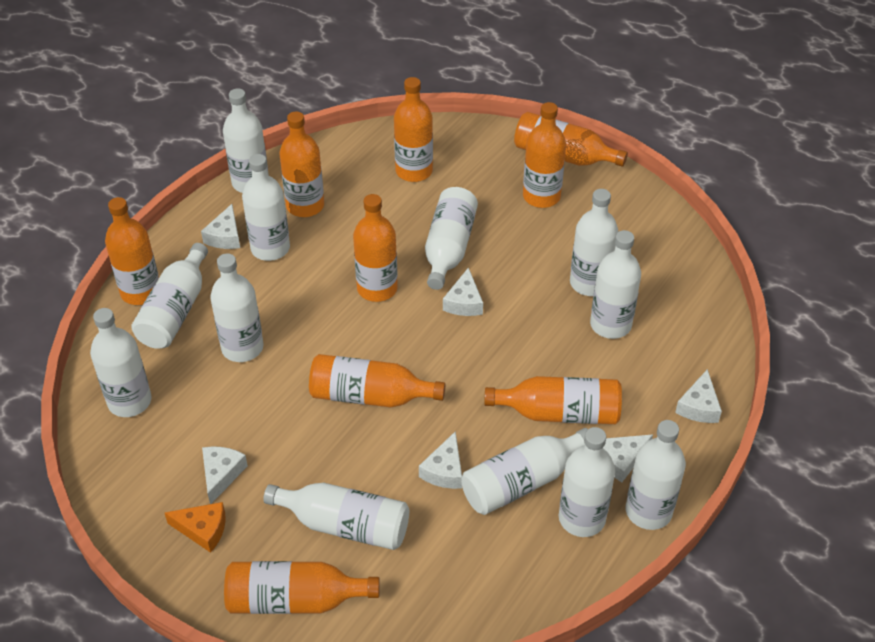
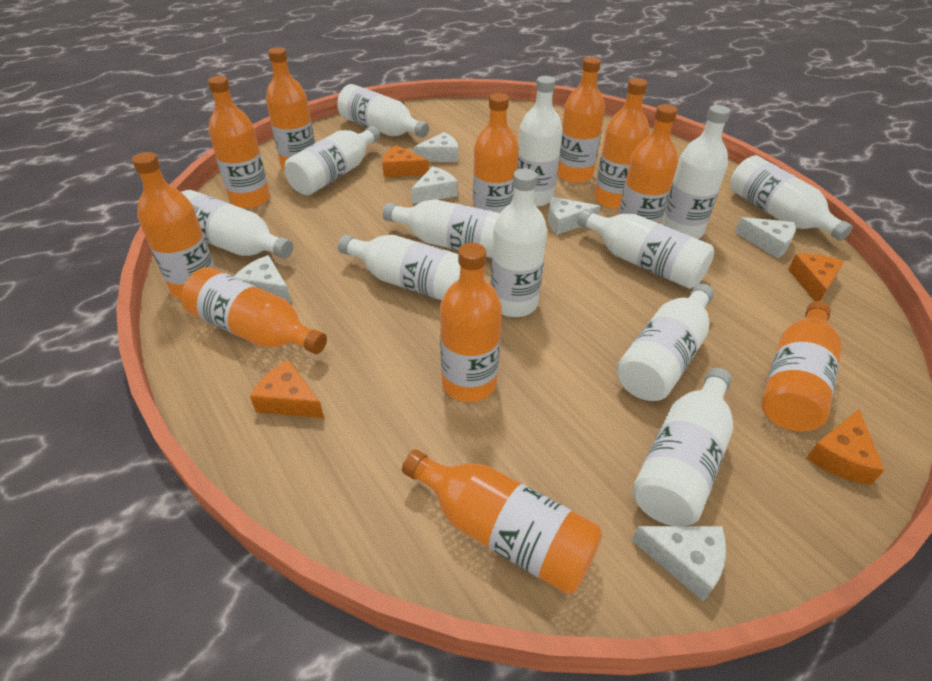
orange bottle: [105,197,159,305] [224,561,380,614] [280,111,324,217] [309,354,445,407] [353,194,398,302] [394,77,433,182] [484,376,622,424] [514,112,628,167] [523,102,566,208] = 9 -> [132,152,215,299] [181,267,327,354] [208,76,270,208] [266,47,315,169] [402,449,603,594] [440,243,502,402] [473,93,519,213] [557,57,605,183] [594,78,650,209] [618,104,678,224] [761,301,842,431] = 11
orange cheese: [165,502,225,553] = 1 -> [250,360,324,418] [382,145,429,177] [788,253,844,301] [807,409,884,485] = 4

